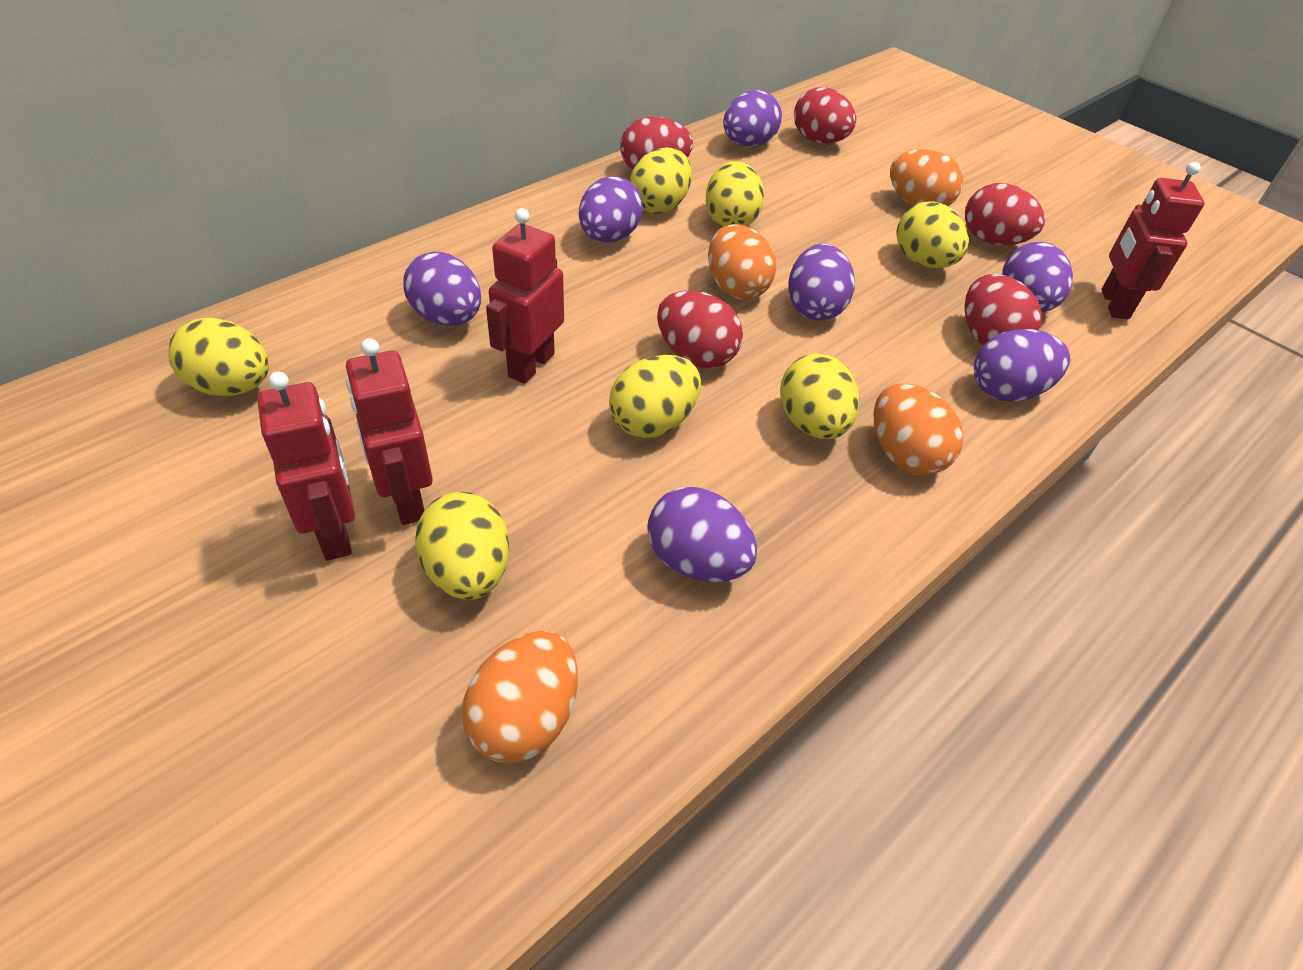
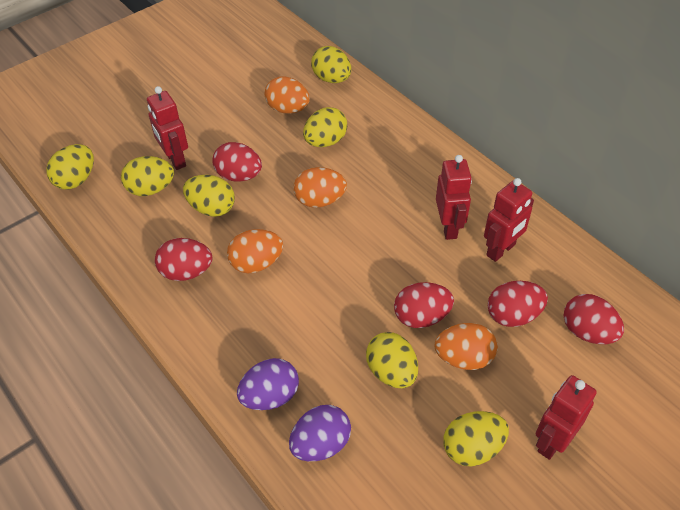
purple egg: [403,251,481,326] [579,176,643,243] [647,487,757,582] [723,90,782,147] [788,244,855,320] [974,329,1070,401] [1002,242,1073,312] = 7 -> [237,358,299,410] [289,405,351,461] = 2

